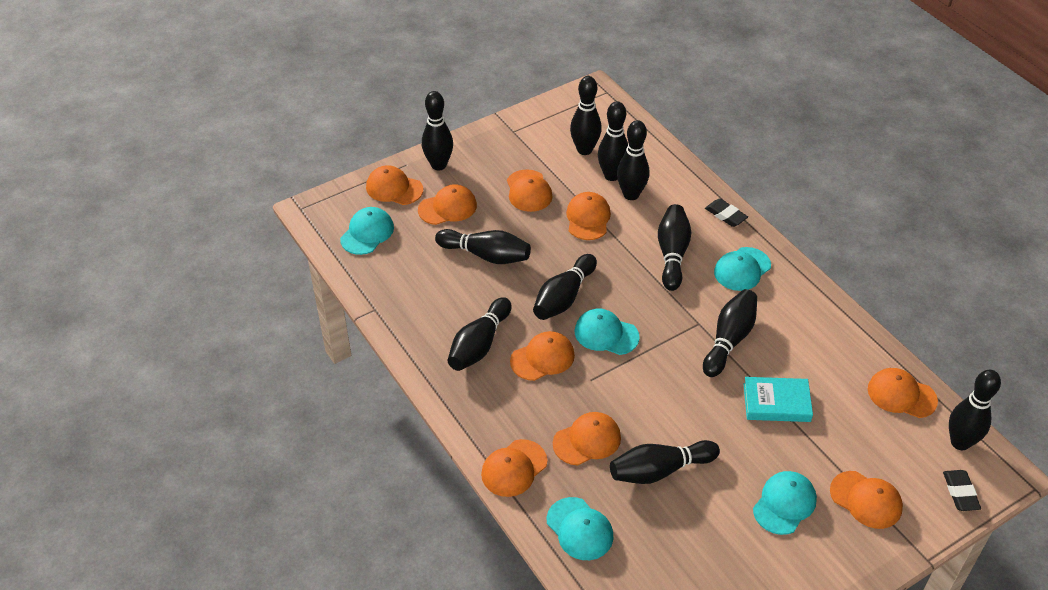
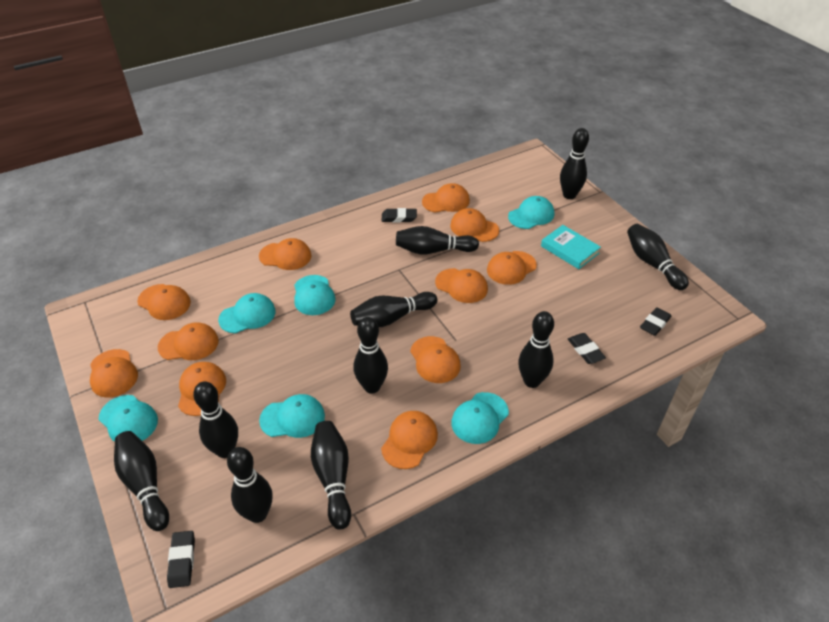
black bowling pin: [422,91,453,170] [435,229,531,264] [448,297,512,371] [533,254,597,320] [570,76,602,155] [598,101,628,181] [610,440,720,484] [617,120,649,200] [658,204,691,291] [703,289,757,377] [949,370,1001,450] = 11 -> [114,431,169,531] [193,381,238,458] [227,447,273,523] [311,421,351,530] [350,292,437,327] [353,317,388,394] [396,226,479,254] [518,311,554,388] [560,128,589,199] [627,224,689,290] = 10
black eraser: [705,199,748,227] [943,470,981,511] = 2 -> [167,531,195,588] [382,208,417,223] [568,333,606,364] [640,307,671,336] = 4
orange cap: [366,165,423,205] [418,184,477,225] [481,439,547,497] [507,169,553,212] [510,331,575,381] [553,412,621,465] [566,192,611,240] [830,471,903,529] [868,368,938,418] = 9 -> [90,349,138,397] [137,284,191,320] [158,322,219,360] [178,362,226,416] [259,238,311,270] [381,411,438,469] [410,336,461,383] [422,183,470,213] [435,268,488,303] [450,208,499,242] [487,251,537,285] = 11
turquoise cap: [340,207,394,255] [547,497,613,560] [575,309,640,355] [714,247,771,291] [753,471,817,535] = 5 -> [99,395,158,442] [218,293,276,333] [259,394,325,438] [294,275,336,315] [451,392,509,444] [508,196,554,229] = 6

